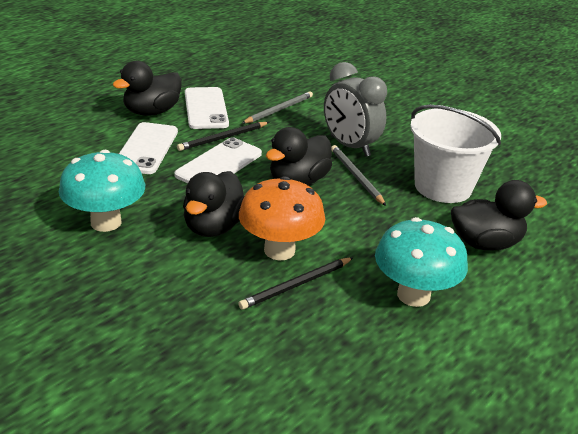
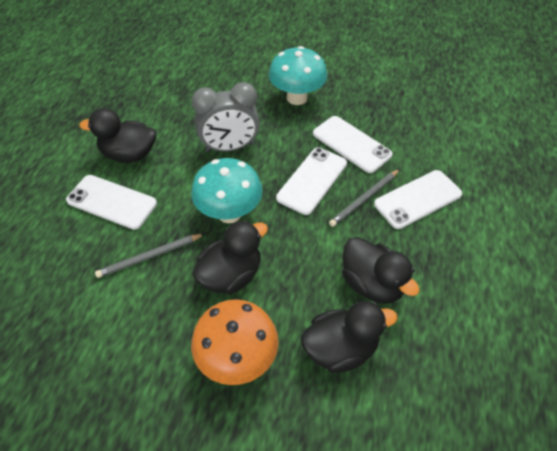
black pencil: [177,122,269,151] [238,257,354,310] = 2 -> none = 0
white bucket: [410,105,501,203] = 1 -> none = 0
white phone: [119,122,178,174] [174,137,262,183] [185,87,229,129] = 3 -> [66,175,157,230] [276,148,347,215] [313,116,393,173] [374,170,462,229] = 4

